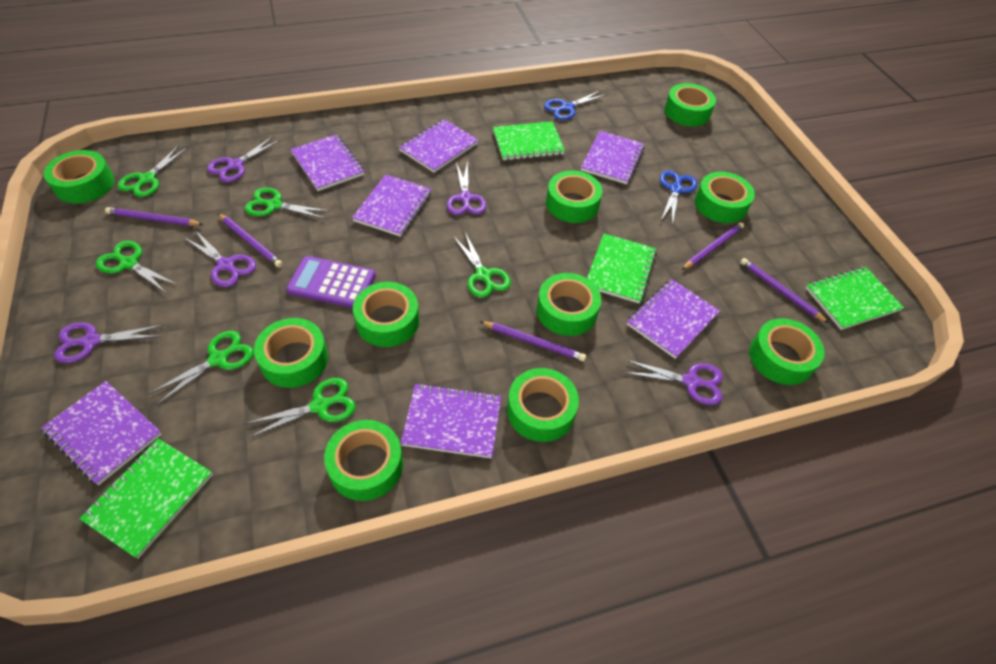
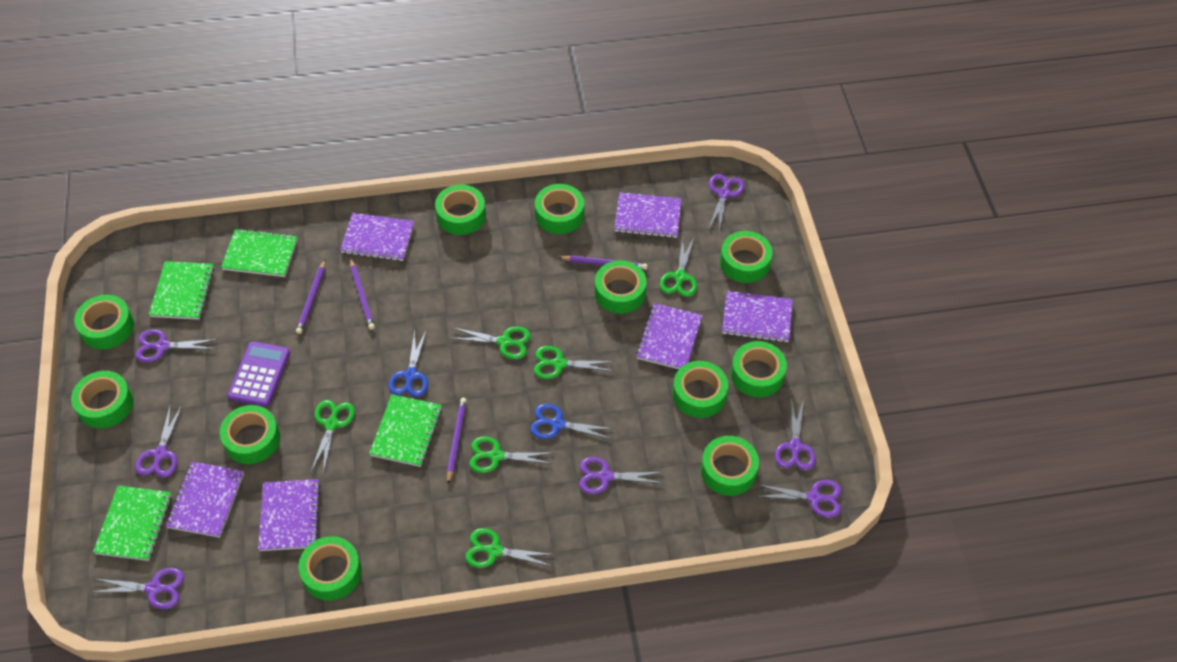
green tape: [44,150,115,204] [254,318,328,388] [324,420,403,501] [353,282,419,347] [507,368,579,442] [537,273,601,336] [546,171,603,223] [665,83,716,127] [695,172,755,223] [749,318,825,385] = 10 -> [71,371,133,428] [74,295,134,349] [220,405,280,464] [298,536,362,601] [435,184,486,235] [535,184,584,234] [595,260,647,314] [673,361,728,418] [701,436,759,496] [720,231,773,283] [731,341,787,398] = 11
purple notebook: [41,381,162,485] [290,134,364,191] [352,174,432,237] [399,119,478,173] [401,383,501,458] [581,131,645,184] [627,279,720,359] = 7 -> [166,462,244,538] [258,479,321,551] [340,213,414,261] [614,192,682,238] [636,303,702,369] [722,291,793,343] = 6
purple pencil: [105,207,204,226] [218,213,283,267] [480,321,586,361] [682,222,744,270] [740,258,829,323] = 5 -> [296,260,325,334] [350,258,375,330] [447,398,467,484] [558,255,647,270] = 4
purple scissors: [54,322,164,363] [185,230,256,287] [207,136,281,182] [447,160,486,215] [624,360,723,405] = 5 -> [93,568,184,609] [135,329,218,363] [135,404,182,478] [579,457,663,494] [708,174,745,232] [756,480,842,518] [775,398,816,470] = 7

